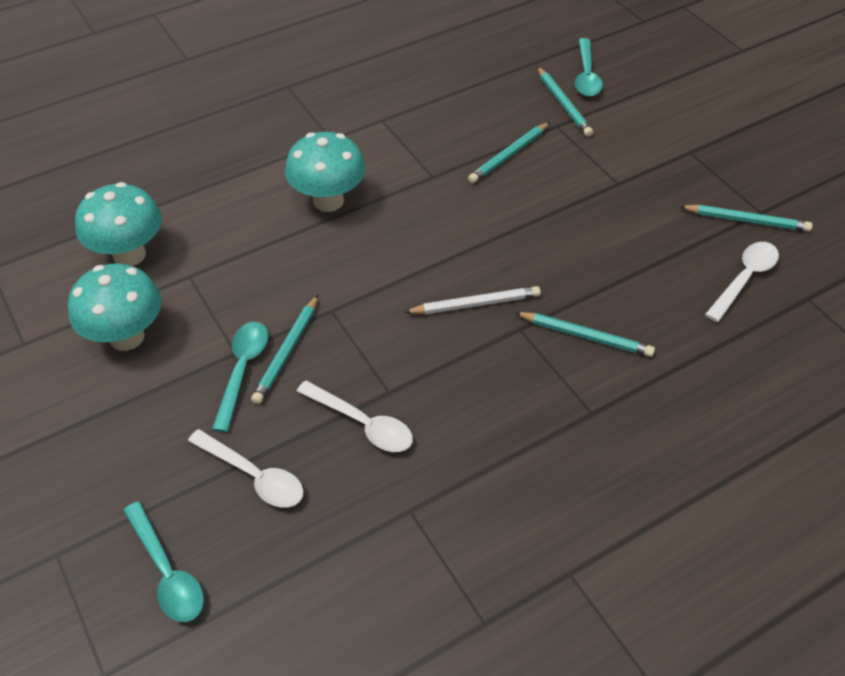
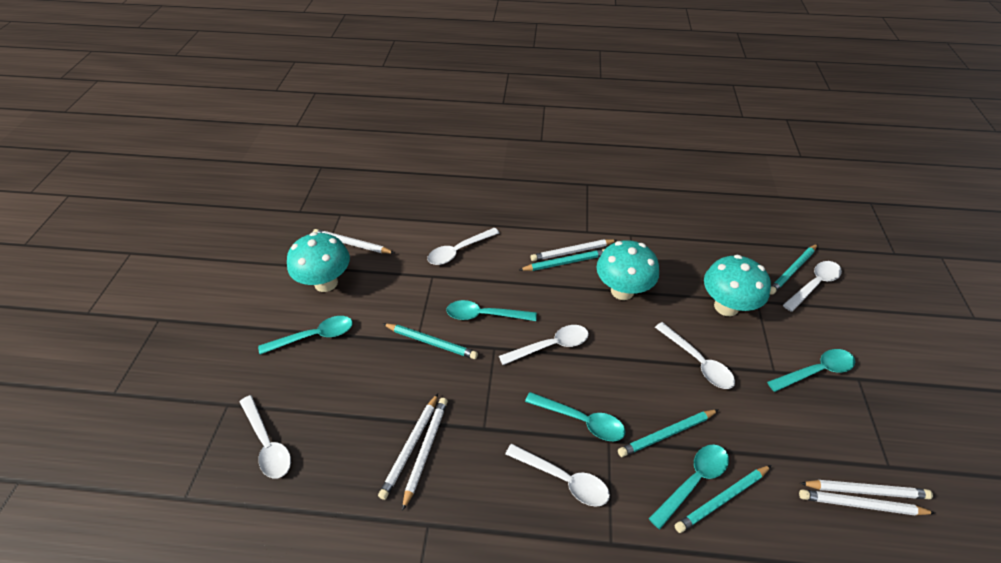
turquoise spoon: [123,501,204,622] [212,322,268,432] [575,38,603,97] = 3 -> [258,316,353,355] [446,300,537,321] [525,392,625,441] [649,444,729,529] [767,349,855,392] = 5
white pencil: [404,286,541,314] = 1 -> [313,229,394,254] [378,394,438,500] [402,398,448,511] [531,239,617,261] [799,489,935,516] [800,480,933,499] = 6
white spoon: [188,429,304,508] [297,380,413,452] [705,242,779,322] = 3 -> [240,395,291,478] [427,227,499,265] [499,325,589,365] [506,444,610,507] [655,322,735,389] [783,261,842,312] = 6

